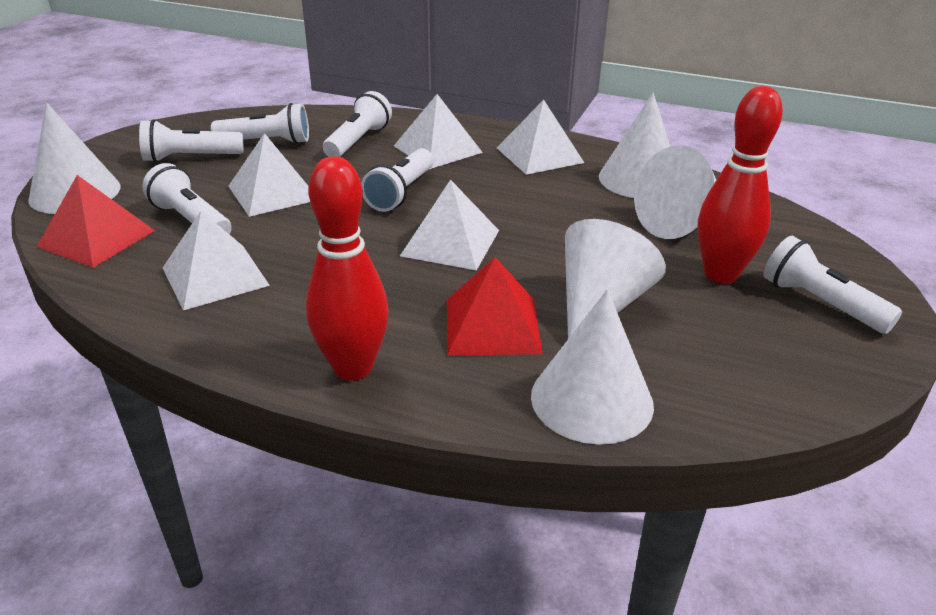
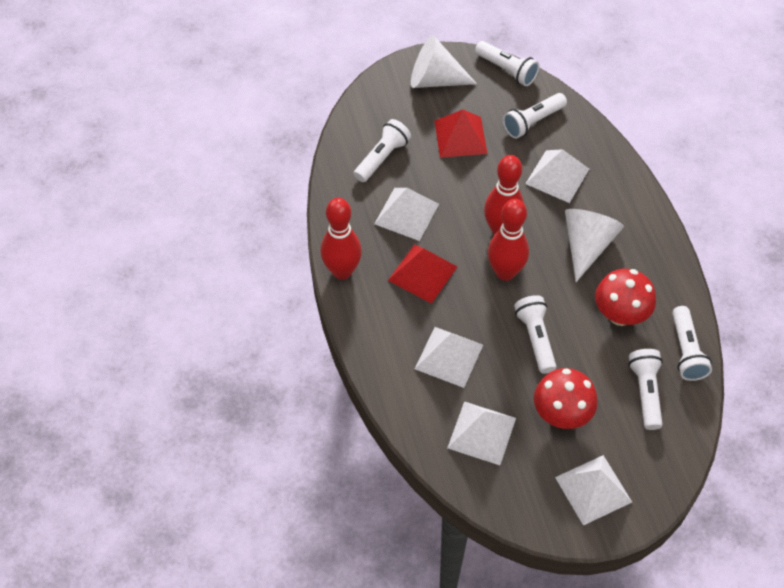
red bowling pin: [306,156,389,381] [697,86,783,284] = 2 -> [320,198,362,280] [484,155,524,235] [488,199,529,281] = 3
red mushroom: none = 0 -> [534,368,598,429] [595,269,656,326] = 2
white cone: [28,103,120,214] [531,289,654,445] [565,219,666,339] [599,93,670,198] [634,145,716,239] = 5 -> [411,35,477,88] [565,209,624,282] = 2

